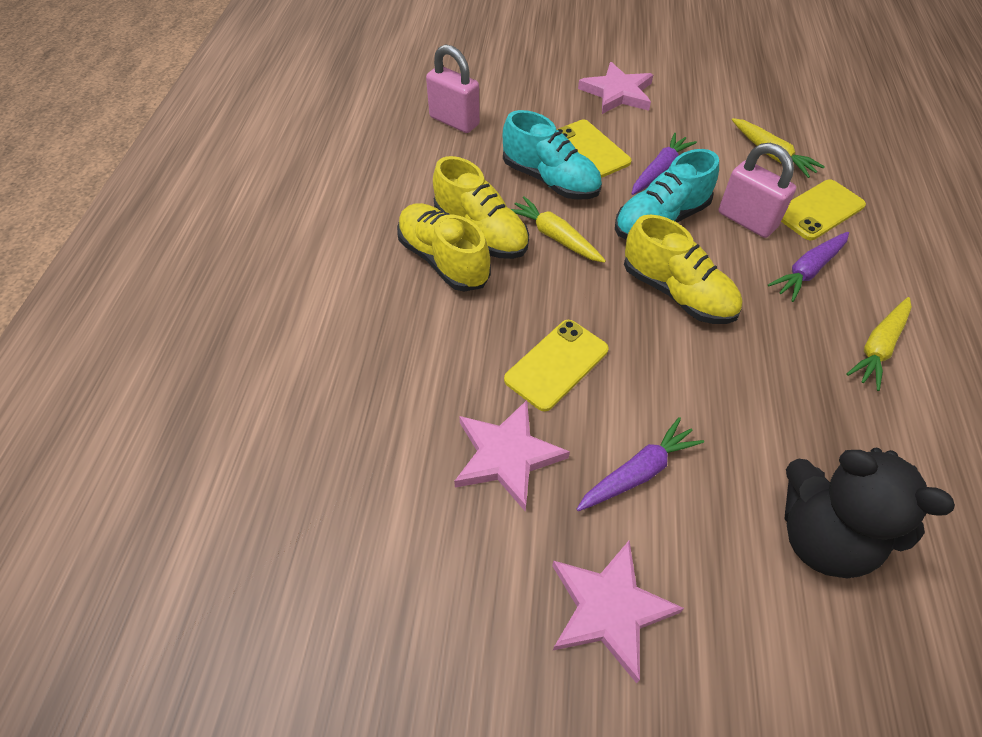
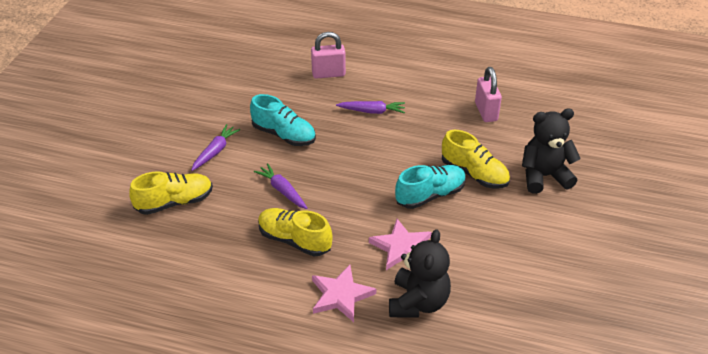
black teddy bear: [785,448,955,578] = 1 -> [389,229,451,317] [522,109,581,194] = 2
pink star: [454,400,570,511] [552,541,684,683] [578,62,653,114] = 3 -> [312,265,376,322] [369,219,432,270] = 2
yellow carrot: [511,196,606,263] [732,118,825,178] [846,297,912,391] = 3 -> none = 0
yellow phone: [504,320,609,411] [557,120,632,178] [781,180,866,240] = 3 -> none = 0

